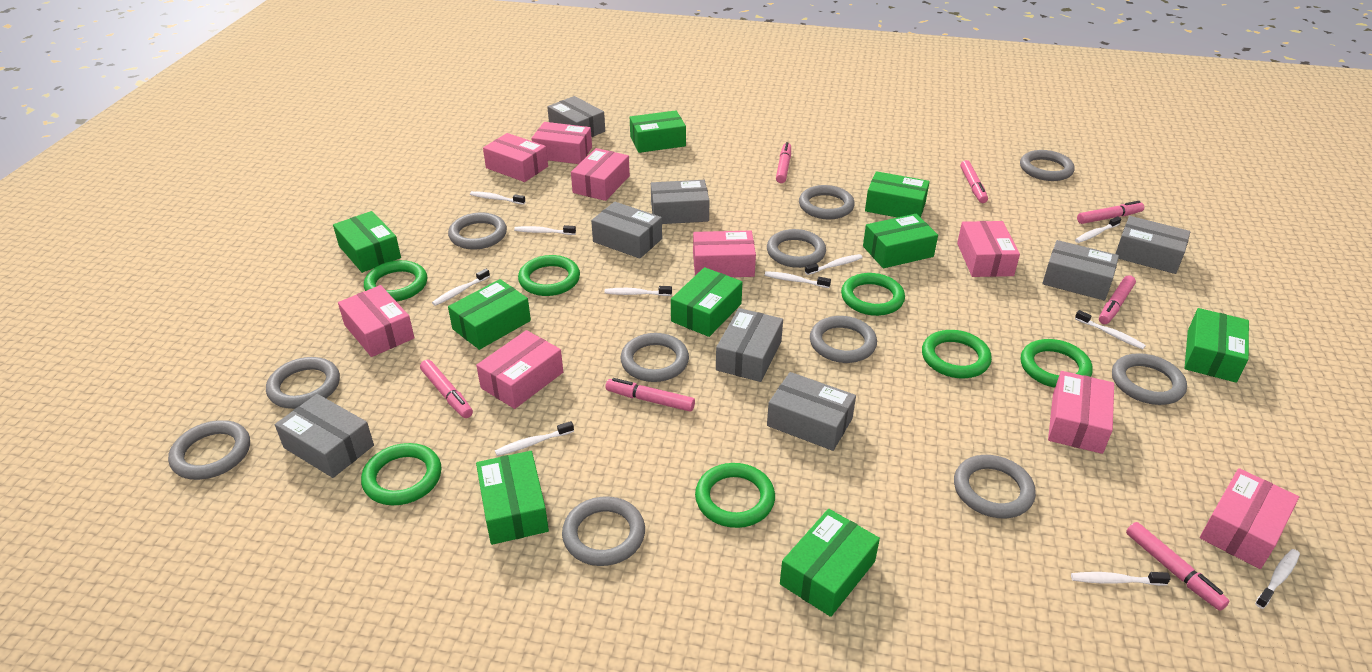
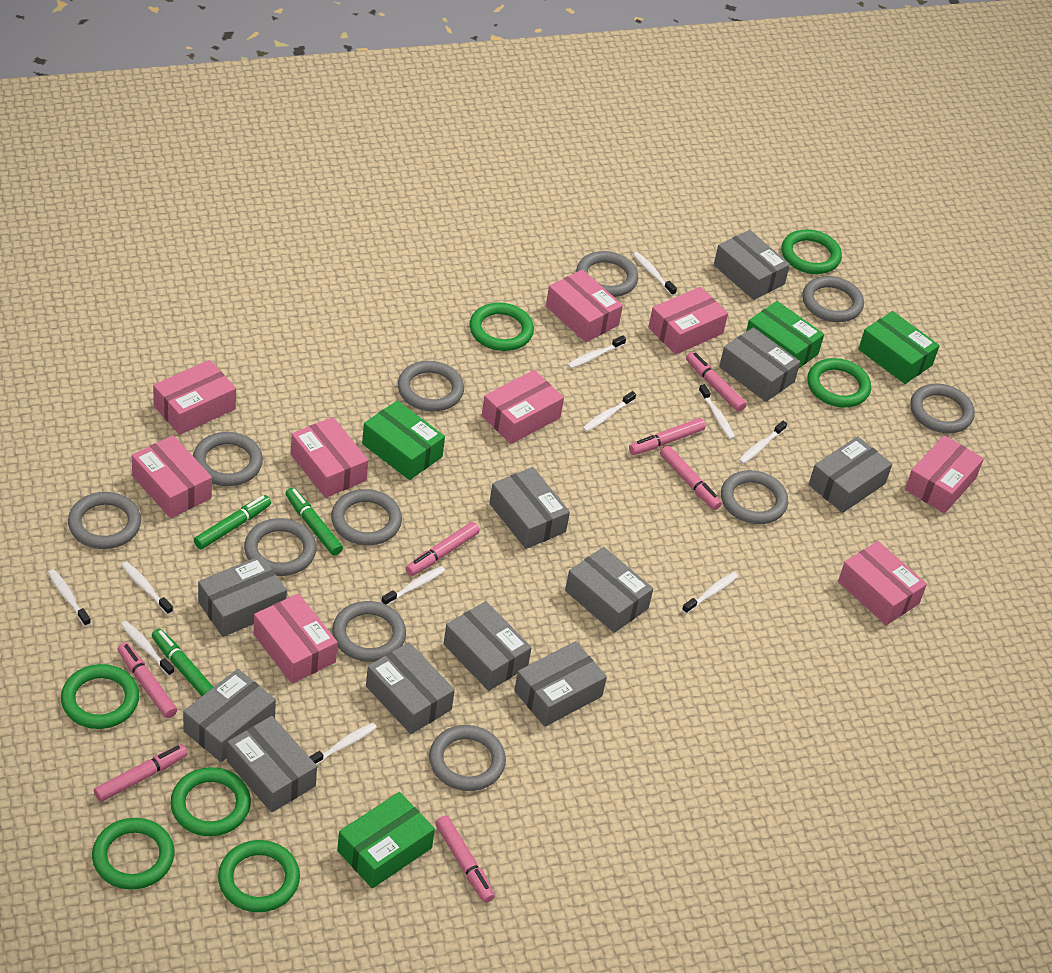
green box: [333,211,401,273] [448,279,531,350] [476,451,549,545] [630,110,686,153] [671,267,742,337] [780,509,880,617] [863,214,938,268] [865,171,930,218] [1184,308,1249,383] = 9 -> [337,792,435,888] [362,400,445,480] [746,301,824,368] [859,311,940,384] = 4
green marker: none = 0 -> [152,629,213,696] [194,495,271,549] [285,487,343,556] = 3
grey box: [275,394,374,478] [547,96,605,137] [591,202,662,259] [651,180,710,224] [716,308,783,382] [767,372,856,451] [1042,240,1119,301] [1115,216,1191,274] = 8 -> [183,669,276,762] [198,555,287,637] [227,716,317,813] [366,642,455,734] [444,601,532,691] [489,467,570,549] [514,641,607,727] [565,547,653,633] [714,230,790,300] [719,327,800,402] [809,436,892,513] = 11

